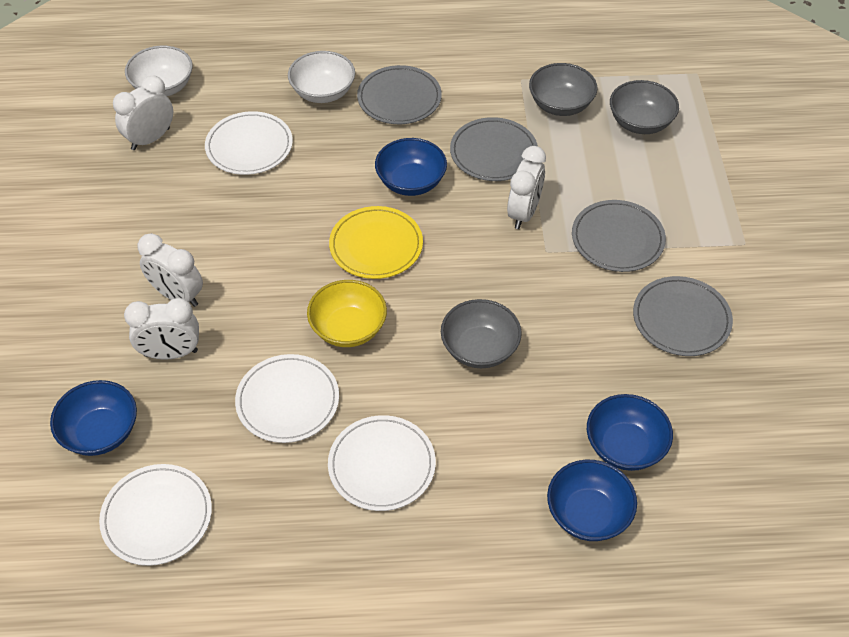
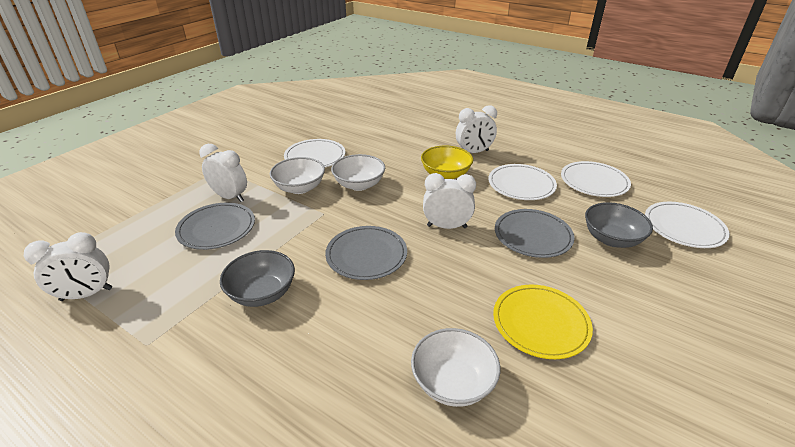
blue bowl: [50,380,137,456] [375,138,447,196] [547,460,637,541] [587,394,673,471] = 4 -> none = 0
grey bowl: [441,299,522,368] [529,63,598,116] [610,80,679,134] = 3 -> [220,250,295,307] [585,202,653,248] = 2
grey plate: [357,65,442,124] [450,117,538,181] [572,200,666,272] [633,276,733,356] = 4 -> [175,203,255,250] [325,226,407,280] [495,209,575,258] = 3
white bowl: [125,46,193,96] [288,51,355,103] = 2 -> [270,157,325,194] [331,154,385,191] [411,328,500,407] = 3

